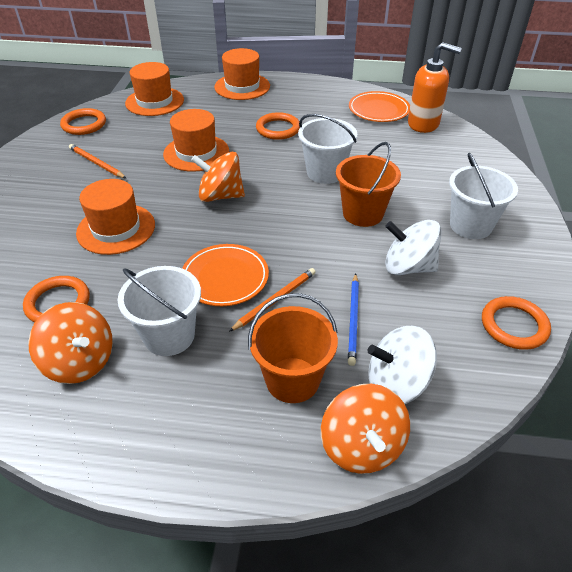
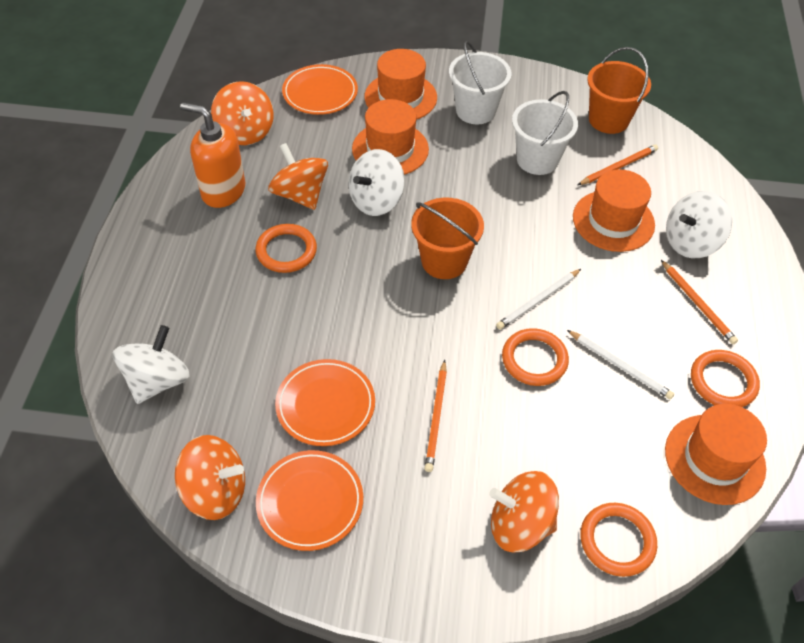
blue pencil: [348,273,359,366] = 1 -> none = 0
orange pencil: [69,144,126,178] [229,268,316,332] = 2 -> [425,360,447,472] [578,144,658,185] [661,260,738,344] = 3
orange plate: [182,244,269,306] [349,91,410,122] = 2 -> [256,450,363,551] [275,359,375,446] [282,64,358,115] = 3
orange spinning top: [28,302,113,384] [191,152,245,202] [321,384,410,474] = 3 -> [175,435,245,520] [211,81,274,145] [268,143,328,210] [489,471,559,552] = 4
white bucket: [118,266,201,356] [298,114,357,184] [449,153,518,239] = 3 -> [449,41,512,124] [512,91,578,175] = 2
white pencil: none = 0 -> [496,269,581,330] [567,330,674,399] = 2
white spinning top: [368,325,437,404] [385,220,441,275] = 2 -> [113,325,190,404] [348,149,405,216] [666,191,732,258] = 3

